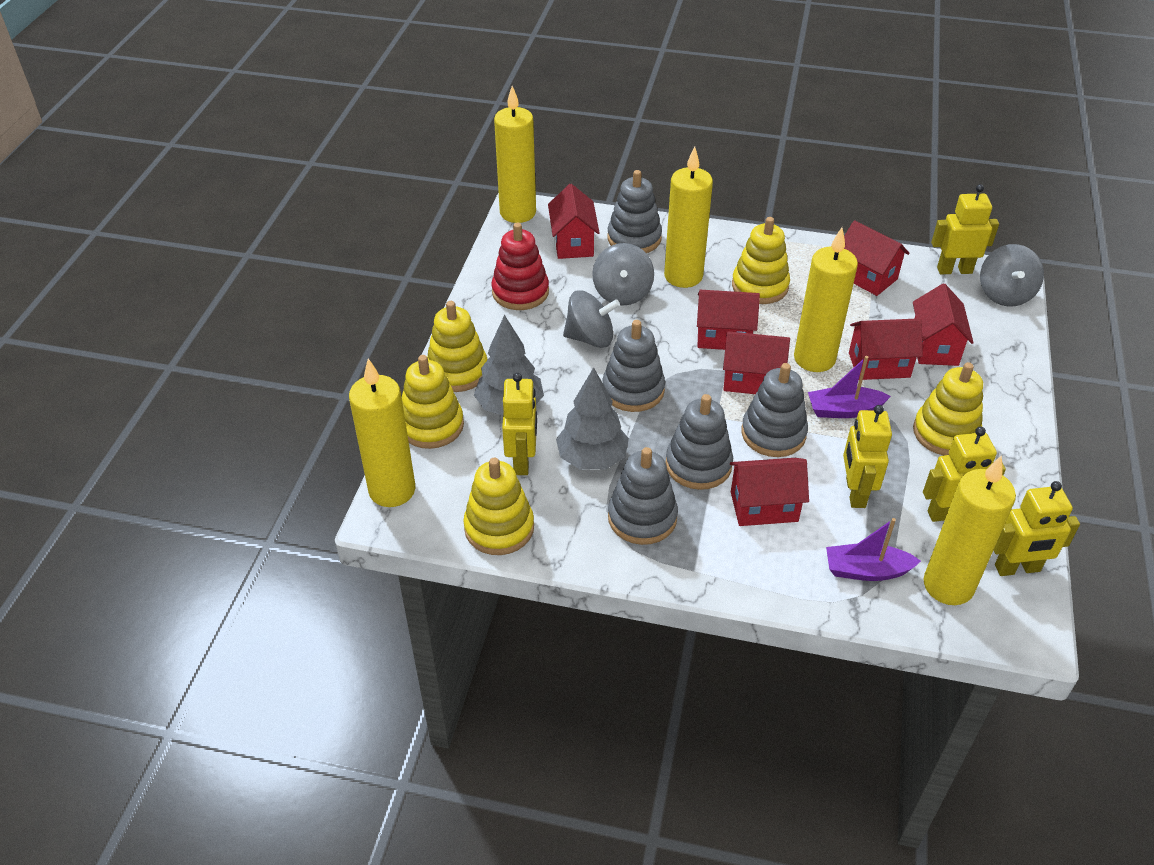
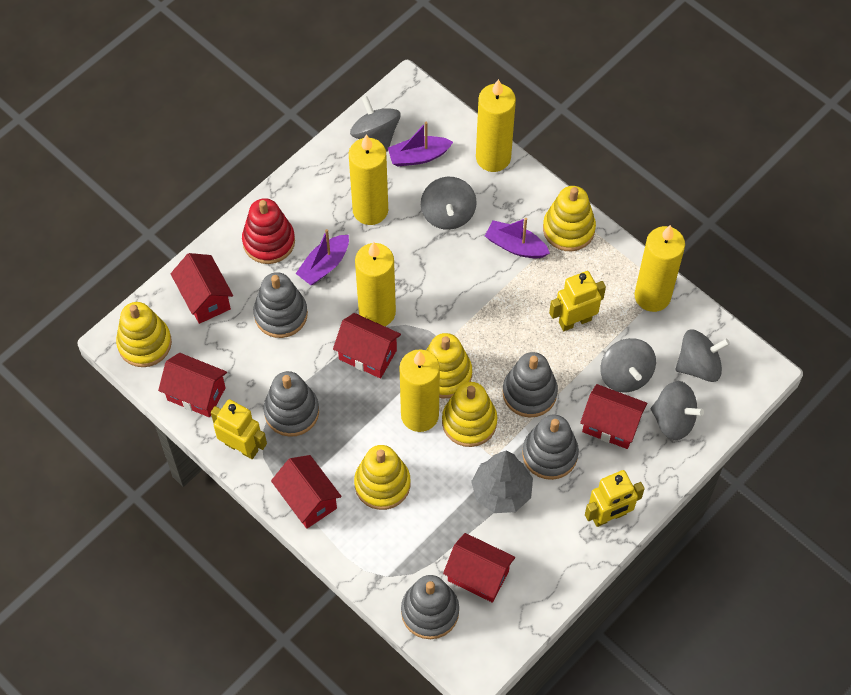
grey spinning top: [563,290,620,348] [592,243,654,306] [980,244,1044,307] = 3 -> [350,96,401,152] [421,177,477,230] [600,338,656,393] [651,381,704,440] [675,330,730,382] = 5
grey tree: [474,315,544,415] [556,367,629,470] = 2 -> [471,451,533,513] = 1
purple boat: [808,356,891,418] [826,518,921,581] = 2 -> [295,229,349,285] [388,122,453,166] [485,218,550,258] = 3
red house: [548,184,599,259] [697,290,760,350] [723,331,790,394] [730,458,809,526] [844,220,910,296] [849,318,923,380] [913,284,974,366] = 7 -> [158,353,227,417] [171,253,233,324] [271,455,342,528] [333,313,401,378] [443,533,515,603] [580,384,647,449] = 6
yellow robot: [502,373,537,475] [843,405,892,508] [923,427,1006,522] [931,184,999,274] [994,481,1080,576] = 5 -> [211,399,267,459] [549,271,606,331] [585,470,645,527] = 3

